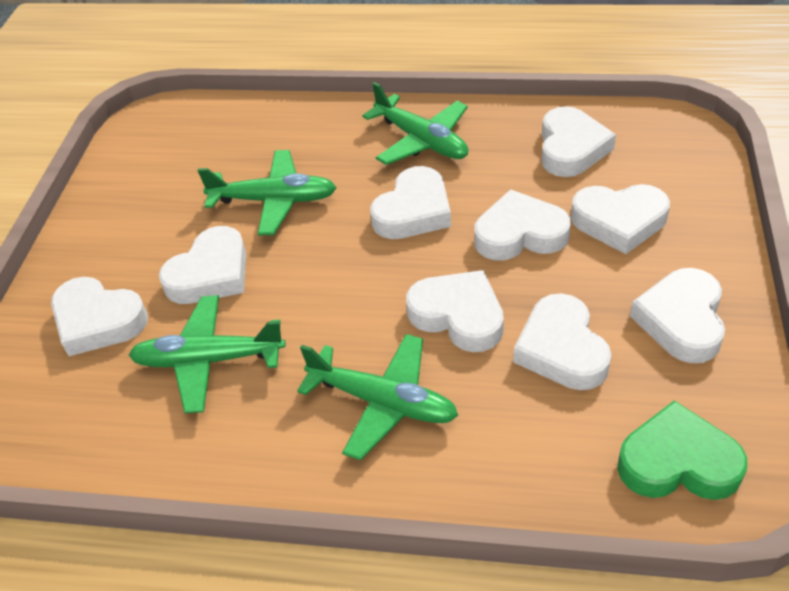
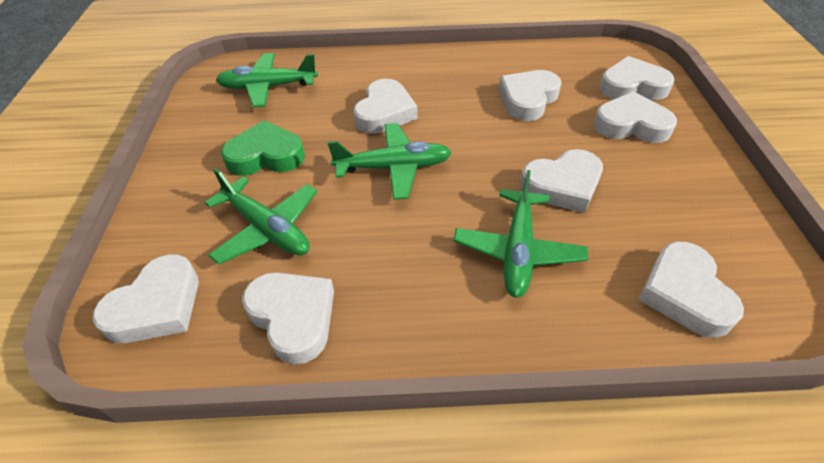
white heart: [51,277,148,356] [159,226,246,304] [370,166,451,239] [406,270,504,352] [474,189,571,260] [513,293,611,390] [541,106,616,177] [571,184,670,254] [630,268,725,363] = 9 -> [93,254,199,343] [242,272,334,365] [353,79,417,134] [499,70,562,121] [520,149,603,213] [593,91,677,143] [599,56,675,100] [639,242,744,338] = 8

